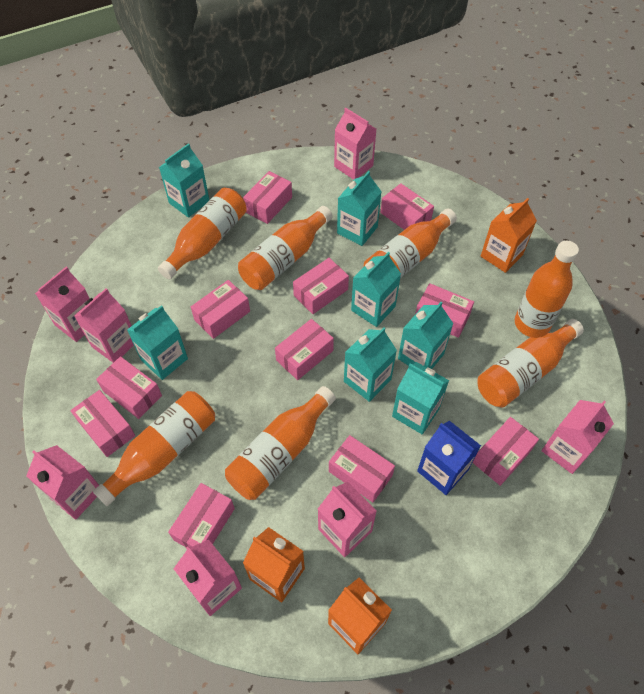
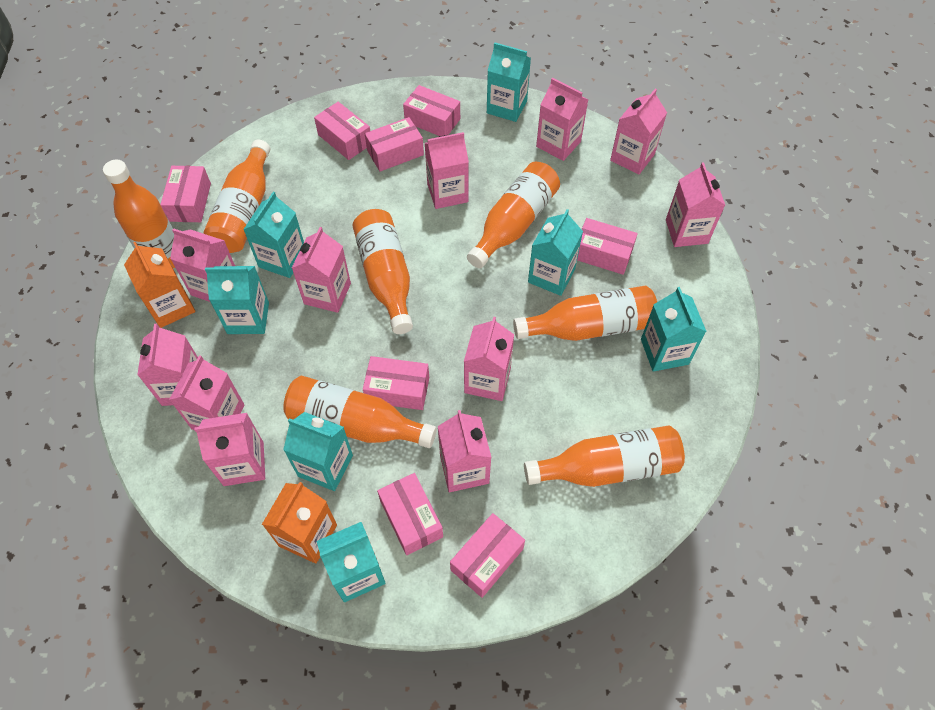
blue carton: [417,421,481,495] = 1 -> none = 0
orange carton: [243,527,305,603] [328,578,392,654] [481,198,537,273] = 3 -> [124,242,195,328] [262,482,337,564] = 2
pink box: [70,390,135,457] [96,356,162,419] [168,483,235,548] [191,280,250,339] [243,171,292,224] [275,319,334,380] [293,258,349,314] [329,435,395,502] [381,183,434,230] [415,283,474,338] [473,417,539,486] = 11 -> [160,166,211,222] [314,102,370,160] [363,356,429,410] [365,117,424,172] [377,473,443,555] [403,85,460,136] [450,513,525,598] [577,218,638,275] = 8
pink carton: [26,445,99,520] [35,267,90,342] [74,288,134,363] [174,540,242,616] [318,482,377,557] [334,108,376,180] [541,400,614,474] = 7 -> [137,324,198,406] [169,355,245,430] [170,228,235,302] [194,413,265,486] [292,227,351,313] [425,132,469,209] [438,410,492,492] [464,317,514,401] [536,78,589,161] [610,89,667,175] [666,162,725,247] = 11

